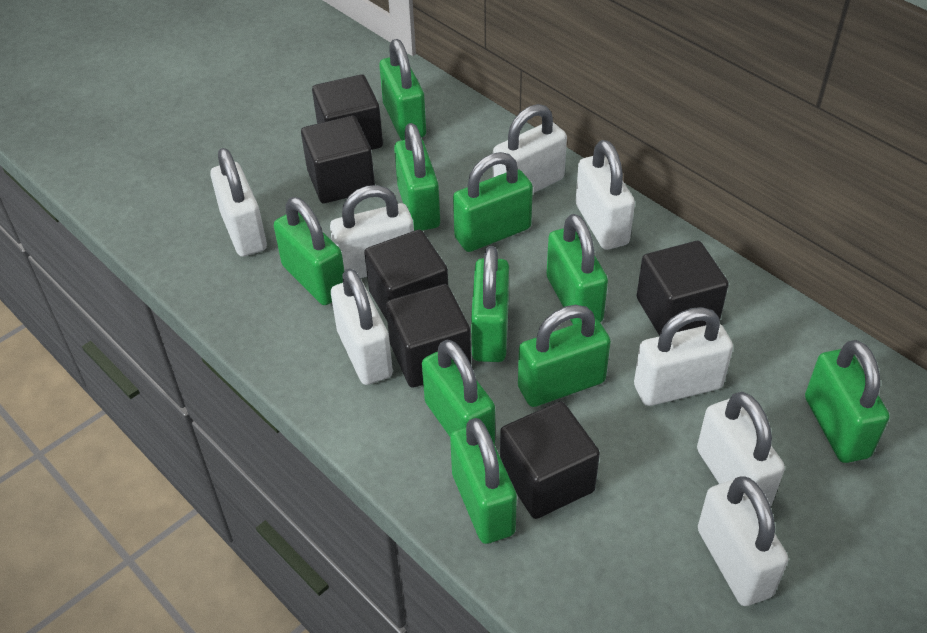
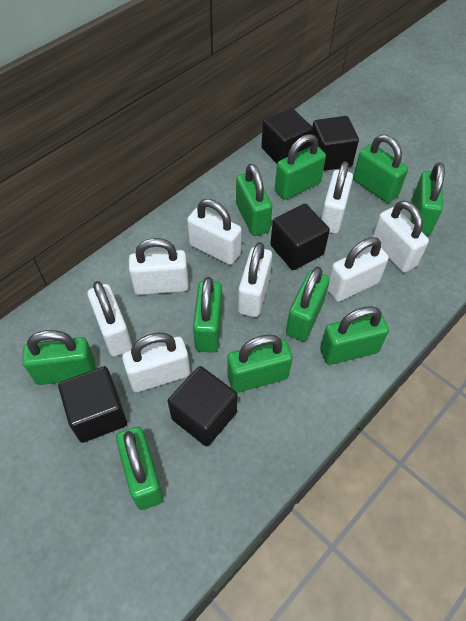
black cube: [301,116,375,204] [312,74,383,150] [364,230,448,320] [386,284,471,388] [500,401,600,519] [637,241,729,336] = 6 -> [58,366,127,443] [168,366,238,446] [261,108,313,163] [270,204,330,270] [310,116,359,171] = 5

